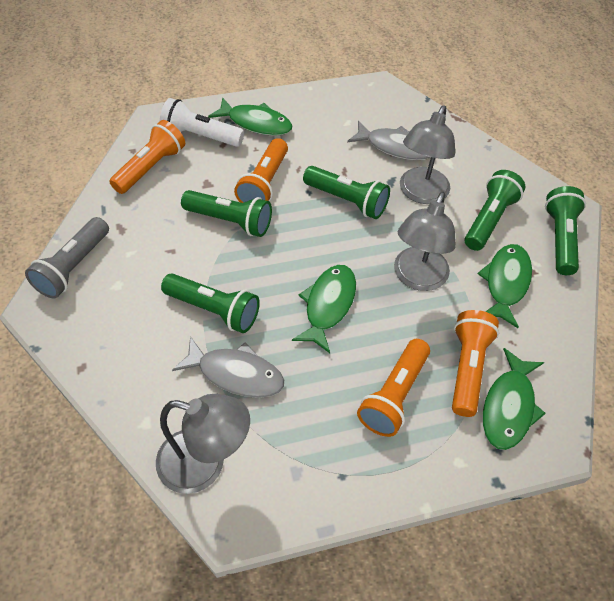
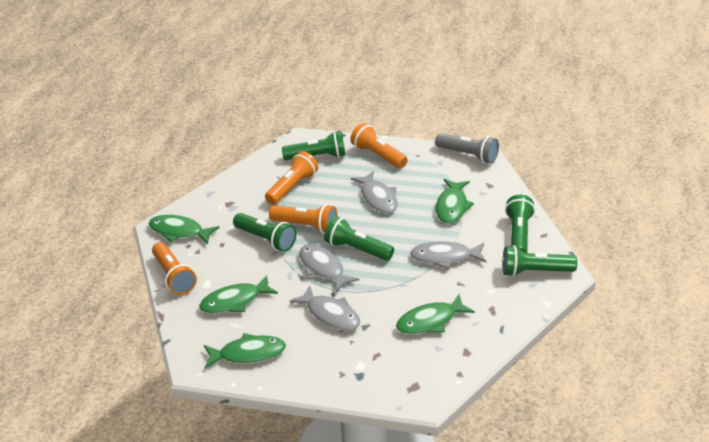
green fish: [208,97,293,136] [292,265,356,353] [477,244,532,328] [483,348,546,450] = 4 -> [149,215,220,244] [199,275,278,313] [204,333,286,369] [396,294,475,334] [436,179,474,224] = 5
grey fish: [172,336,284,398] [347,121,431,160] = 2 -> [290,286,360,331] [299,244,359,292] [351,171,398,213] [410,241,486,269] = 4
grey lamp: [156,394,250,494] [394,192,456,291] [400,105,455,204] = 3 -> none = 0
white flashlight: [160,98,244,147] = 1 -> none = 0

